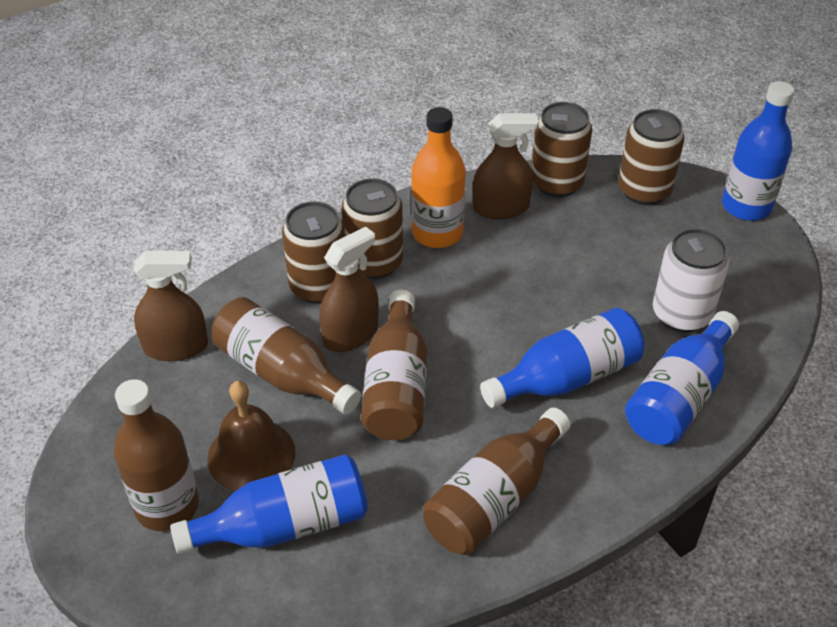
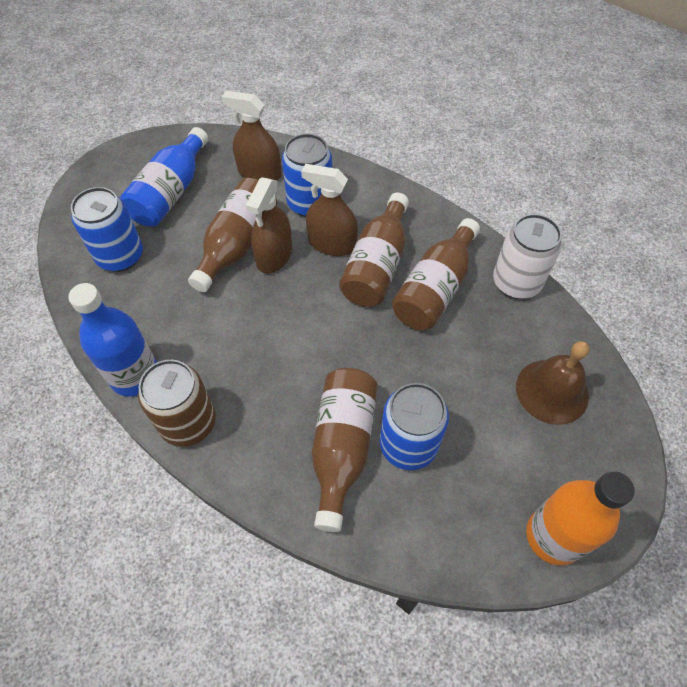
blue bottle: [170,454,368,554] [480,308,644,408] [625,311,739,445] [722,81,794,221] = 4 -> [68,283,157,397] [120,127,208,227] = 2
blue can: none = 0 -> [71,187,143,272] [282,134,332,217] [380,383,449,470] = 3
brown can: [282,201,345,303] [342,178,403,279] [531,102,592,197] [618,109,685,205] = 4 -> [138,360,216,447] = 1

